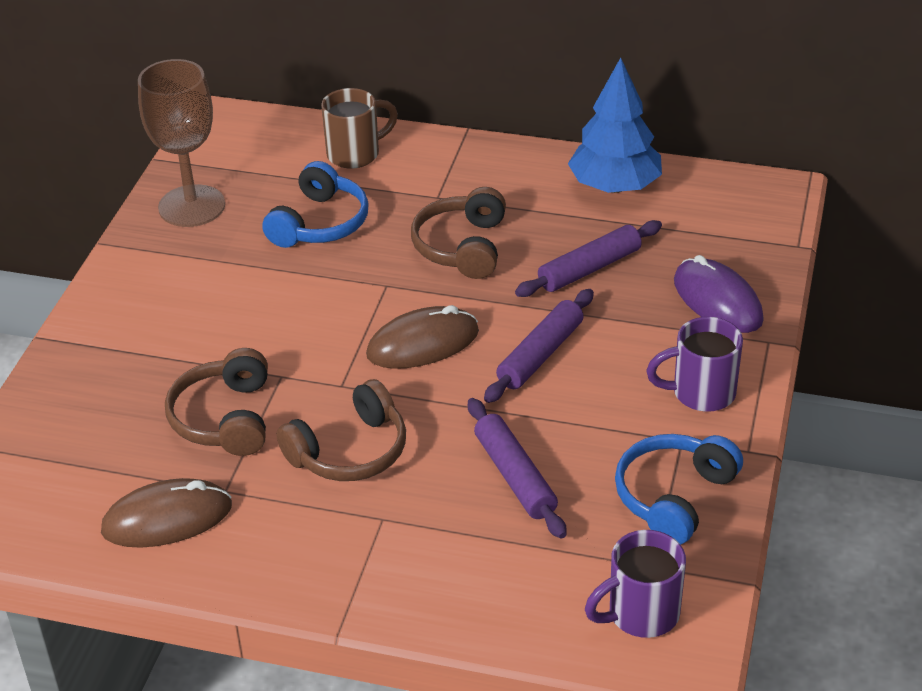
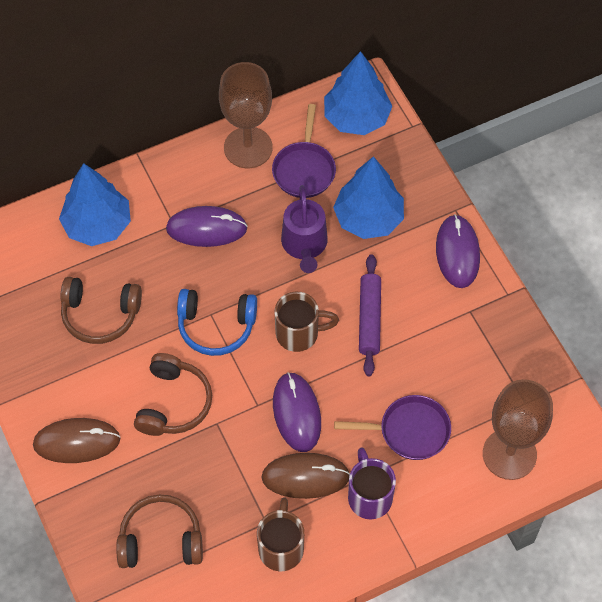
blue headphones: [262,161,369,248] [615,434,743,545] = 2 -> [177,289,257,356] = 1
blue tree: [568,58,662,193] = 1 -> [59,163,131,246] [324,51,392,135] [333,156,404,239] = 3
brown goblet: [138,59,225,227] = 1 -> [219,62,273,168] [483,379,553,480] = 2
brown mug: [321,88,398,169] = 1 -> [257,497,304,571] [274,292,339,352] = 2
purple mouse: [674,255,764,333] = 1 -> [166,206,247,247] [273,372,321,452] [436,214,480,288] = 3
purple mug: [585,530,686,638] [646,317,743,412] = 2 -> [348,447,396,519] = 1
purple pan: none = 0 -> [272,104,336,198] [334,395,451,460] = 2
purple rolling pin: [468,398,567,539] [484,289,594,403] [515,220,662,297] = 3 -> [359,254,381,376] = 1
purple watering can: none = 0 -> [281,185,328,273] = 1

